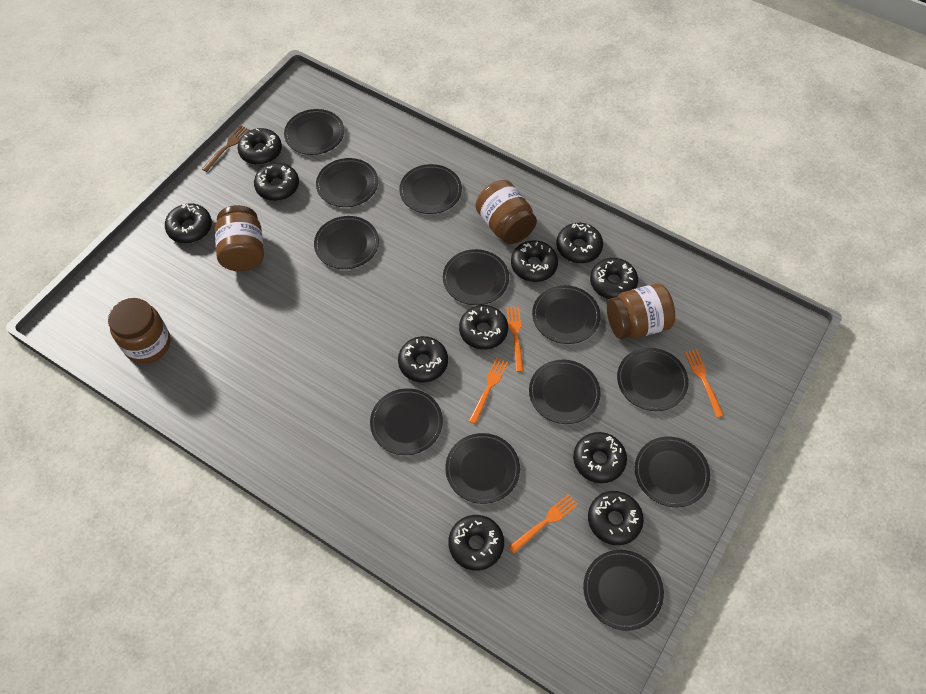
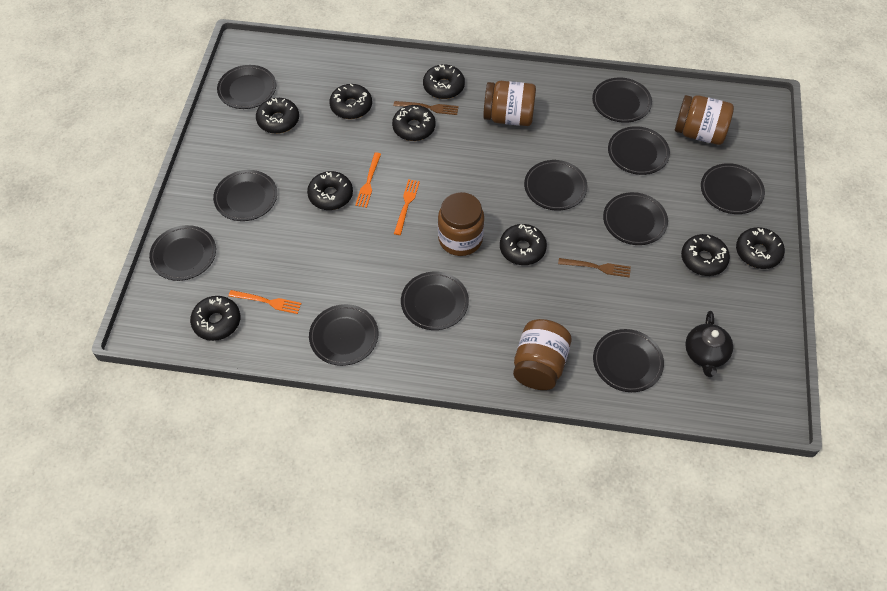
black donut: [165,203,212,243] [238,128,282,165] [254,163,299,201] [398,336,448,382] [448,515,504,571] [459,305,508,350] [511,240,558,282] [556,223,603,263] [573,432,627,483] [588,491,644,545] [590,258,638,299] = 11 -> [190,296,240,341] [256,98,299,134] [307,171,353,210] [329,84,372,119] [392,105,436,141] [423,64,465,99] [500,224,547,265] [681,234,730,276] [736,227,785,269] = 9
black plate: [284,109,344,155] [314,216,379,269] [316,158,378,207] [370,388,443,455] [399,164,462,214] [443,249,509,305] [445,433,520,504] [529,360,601,424] [532,285,601,344] [583,550,664,631] [617,348,689,411] [635,436,710,507] = 12 -> [149,225,216,281] [213,170,277,221] [217,65,276,109] [309,304,378,366] [401,272,469,330] [524,160,588,211] [592,78,652,123] [593,329,664,392] [603,192,668,245] [608,126,670,175] [701,163,765,214] = 11
black teapot: none = 0 -> [685,311,733,377] = 1
brown fork: [202,126,250,172] = 1 -> [394,101,459,115] [558,258,631,278] = 2
orange fork: [469,357,508,424] [506,307,524,372] [508,494,578,554] [685,349,724,418] = 4 -> [228,290,302,314] [355,152,381,208] [394,179,420,235] = 3

